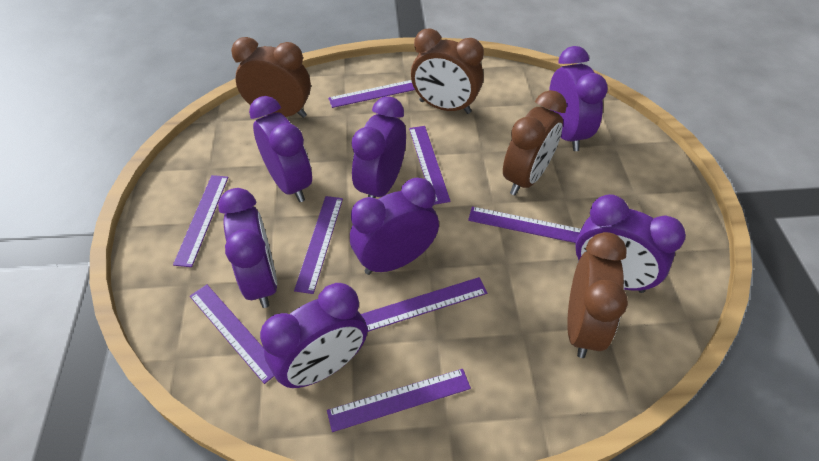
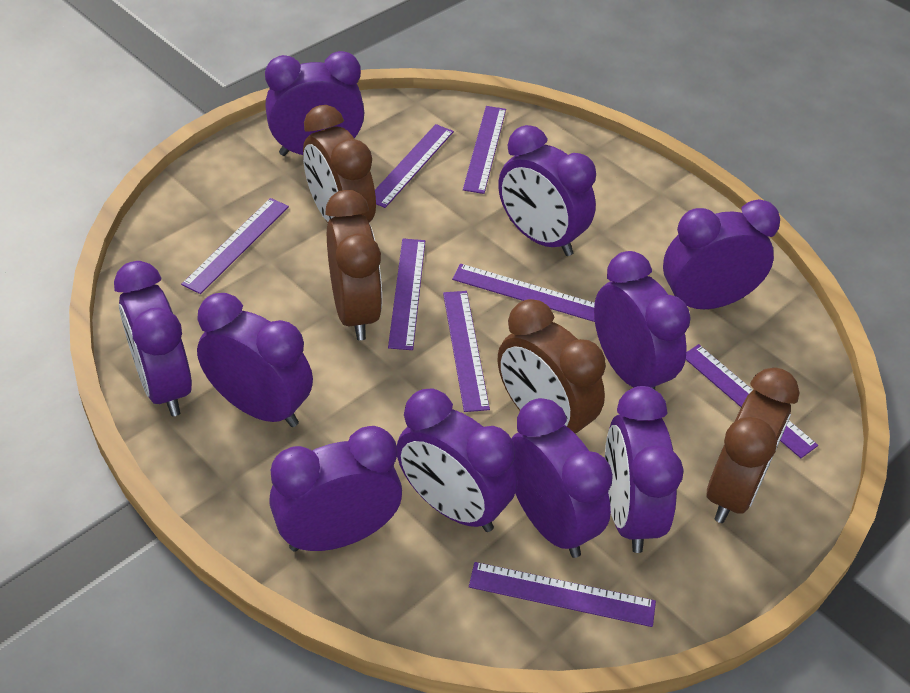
purple clock: [218,188,277,308] [249,96,312,202] [260,283,367,388] [350,178,439,275] [352,96,406,198] [549,46,608,151] [575,194,686,293] = 7 -> [114,261,192,416] [197,293,313,427] [265,51,364,156] [269,426,402,552] [397,389,517,532] [498,125,596,256] [511,398,613,558] [594,251,691,390] [605,386,683,553] [663,199,780,309] = 10

